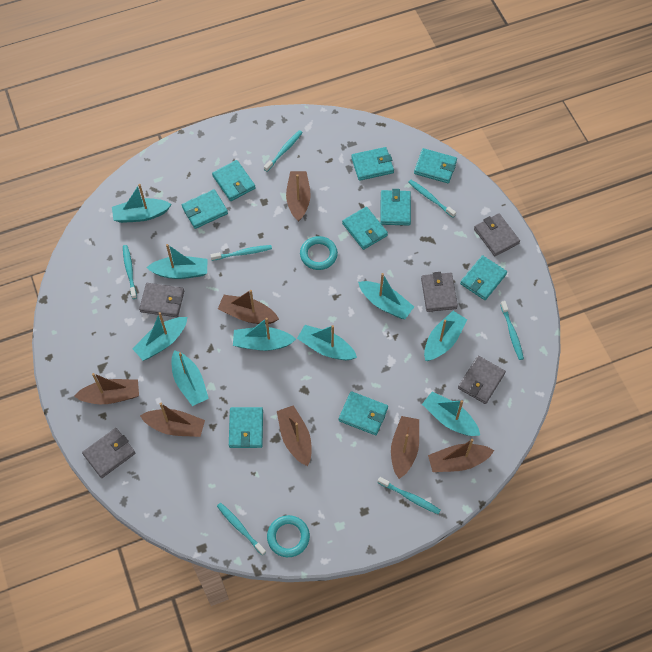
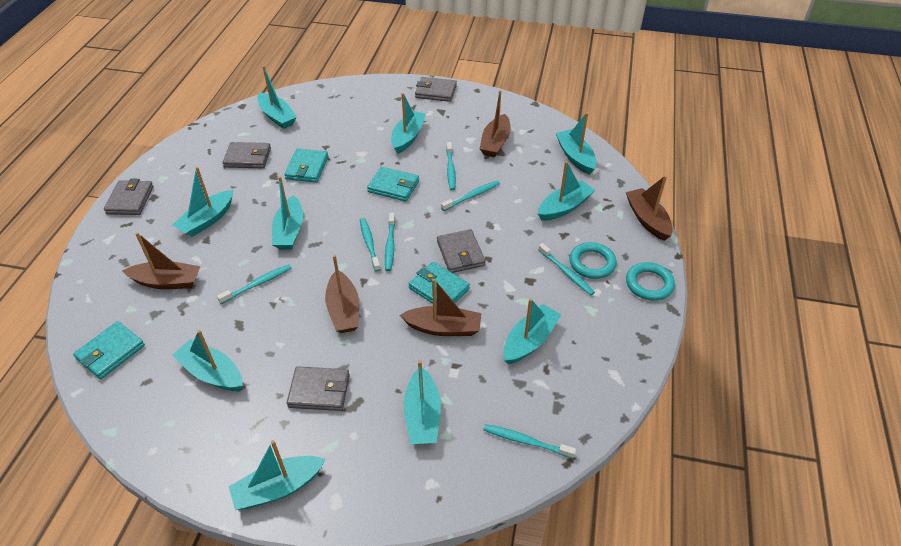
brown boat: [74,373,139,404] [140,403,205,437] [218,290,279,324] [277,405,311,466] [286,171,311,222] [391,416,419,479] [428,439,494,472] = 7 -> [122,232,200,289] [325,255,359,333] [400,279,481,336] [480,90,511,157] [626,175,673,241] = 5
turquoise boat: [112,184,172,223] [132,312,187,361] [146,244,208,279] [172,350,209,406] [233,318,296,351] [297,325,357,360] [358,273,414,319] [422,391,480,436] [424,311,467,361] = 9 -> [173,167,233,237] [173,330,243,391] [229,440,326,510] [258,66,297,129] [272,176,303,249] [391,93,426,154] [404,360,441,444] [503,298,561,364] [538,161,595,221] [556,113,596,175] = 10
turquoise wallet: [182,189,228,229] [212,160,256,201] [229,407,263,448] [339,391,388,435] [342,207,388,250] [351,147,394,181] [380,189,411,225] [414,148,457,183] [460,255,507,300] = 9 -> [73,321,145,379] [284,148,328,182] [367,167,419,202] [408,262,470,306] = 4

